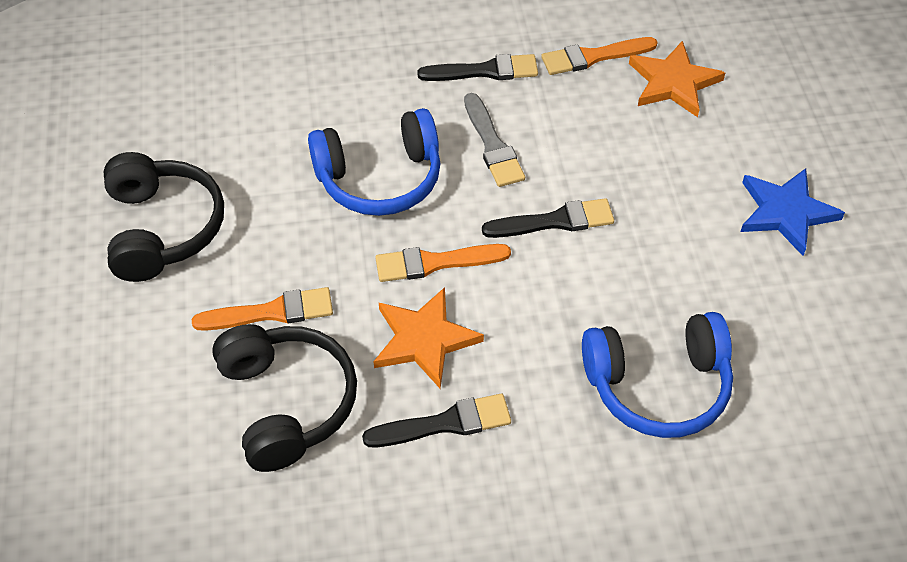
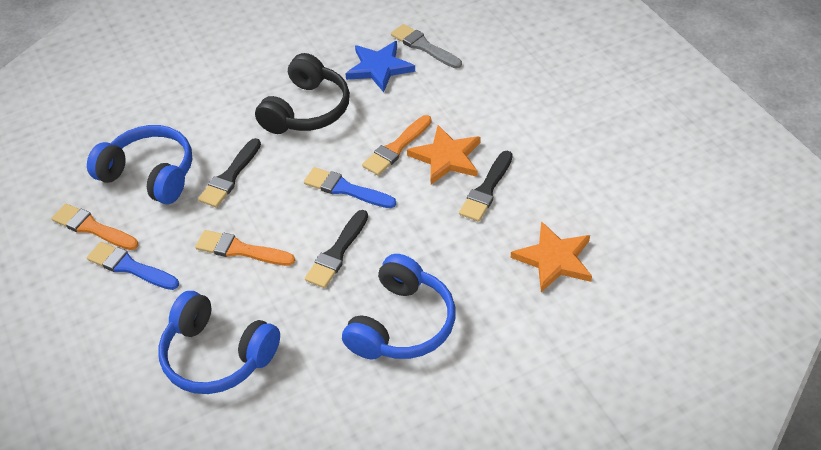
black headphones: [104,152,224,282] [212,324,357,472] = 2 -> [255,53,350,134] = 1
blue brush: none = 0 -> [87,242,179,290] [304,167,396,208] = 2
blue headphones: [308,108,440,216] [582,312,733,438] = 2 -> [87,125,192,204] [158,291,280,394] [342,254,455,359] = 3

